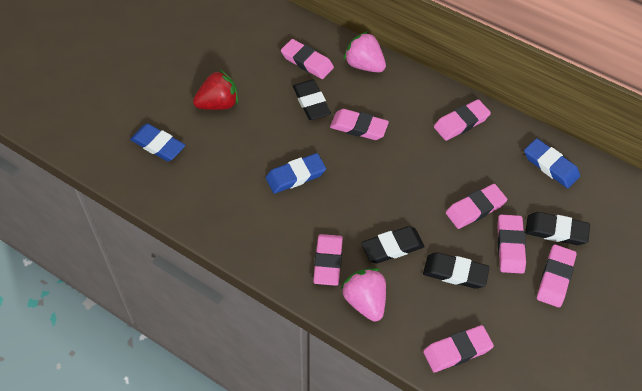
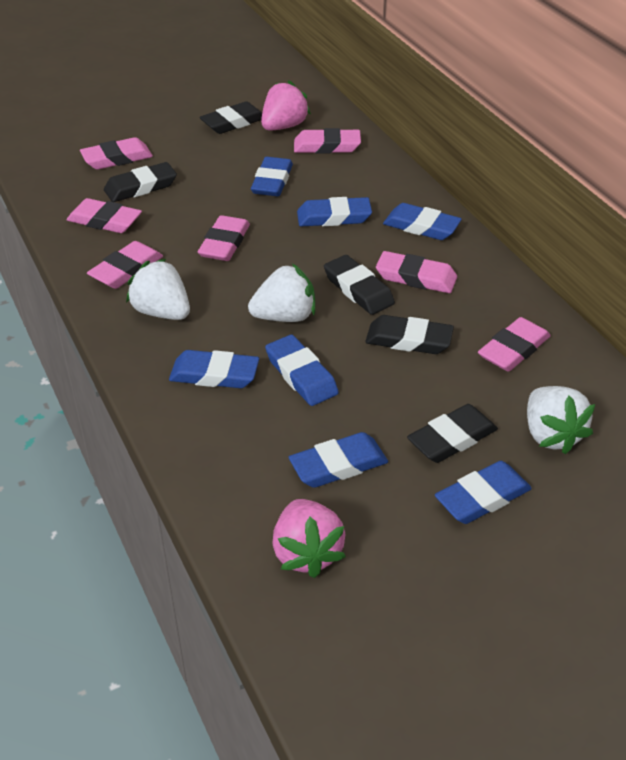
black eraser: [293,80,331,120] [361,226,425,264] [423,252,490,289] [525,212,590,245] = 4 -> [104,162,177,202] [199,101,262,134] [324,255,395,315] [365,315,454,354] [407,404,498,463] = 5
blue eraser: [130,123,185,161] [266,153,326,194] [524,138,580,188] = 3 -> [169,350,259,388] [251,157,293,196] [265,335,339,406] [289,432,388,488] [297,197,372,226] [383,203,462,240] [435,461,532,524] = 7
pink eraser: [281,39,334,79] [313,234,343,286] [330,109,389,140] [423,325,494,372] [434,99,491,141] [446,184,507,229] [497,215,526,274] [537,245,577,307] = 8 -> [67,198,142,233] [80,137,153,170] [87,241,163,289] [198,215,250,261] [294,128,361,154] [376,251,457,293] [478,317,551,372] = 7
red strawberry: [193,70,238,110] = 1 -> none = 0
white strawberry: none = 0 -> [126,259,190,320] [248,263,315,322] [527,386,595,454] = 3

